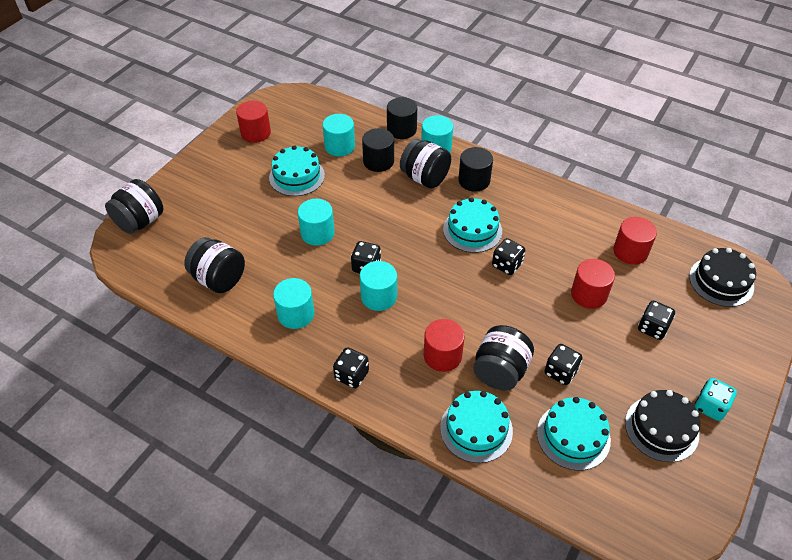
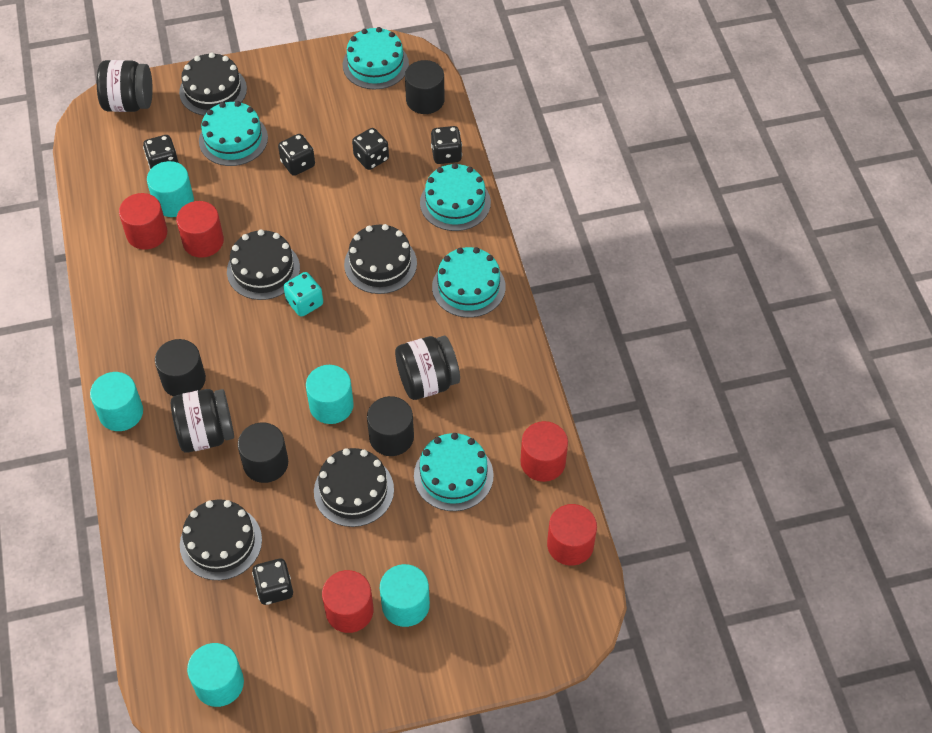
black cake: [625,390,700,462] [689,248,756,307] = 2 -> [179,52,247,116] [180,500,262,580] [227,229,300,300] [314,448,394,527] [344,224,417,294] = 5
black cylinder: [362,128,394,172] [387,97,417,139] [458,147,493,192] = 3 -> [155,339,206,396] [238,422,288,483] [367,396,414,456] [405,60,445,114] = 4
black jar: [105,179,163,234] [184,237,245,293] [400,139,451,188] [473,325,534,390] = 4 -> [97,60,153,112] [171,389,234,453] [395,336,460,400] = 3
red cylinder: [236,101,271,143] [424,319,465,372] [571,259,615,309] [613,217,657,265] = 4 -> [119,193,168,250] [176,201,224,258] [322,570,374,633] [520,421,568,482] [547,504,597,566] = 5
turquoise cake: [269,145,325,196] [440,391,513,463] [443,197,502,253] [537,397,611,470] = 4 -> [199,101,268,166] [343,27,409,90] [414,433,494,511] [420,163,491,231] [432,247,506,318] = 5

